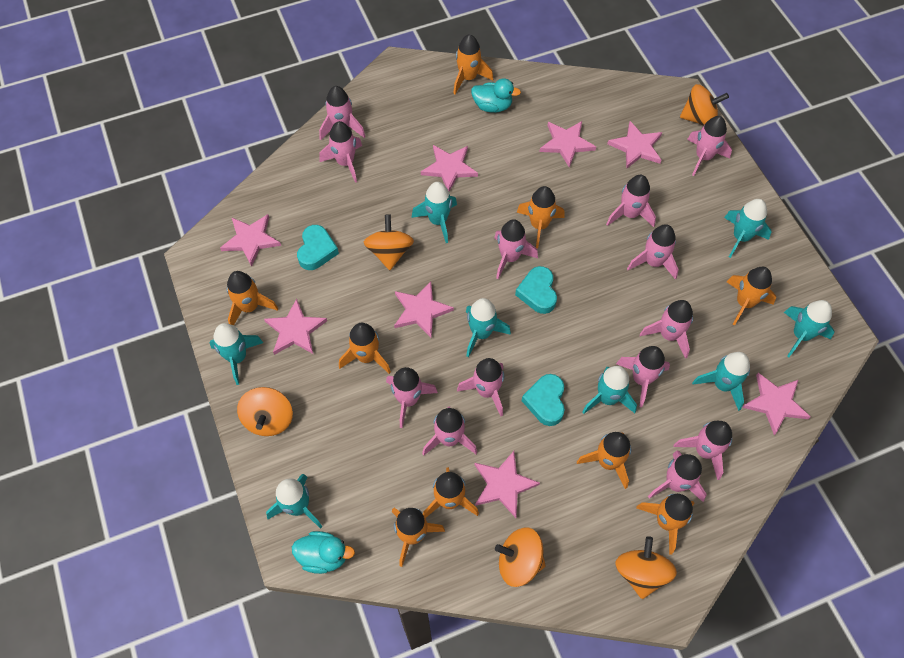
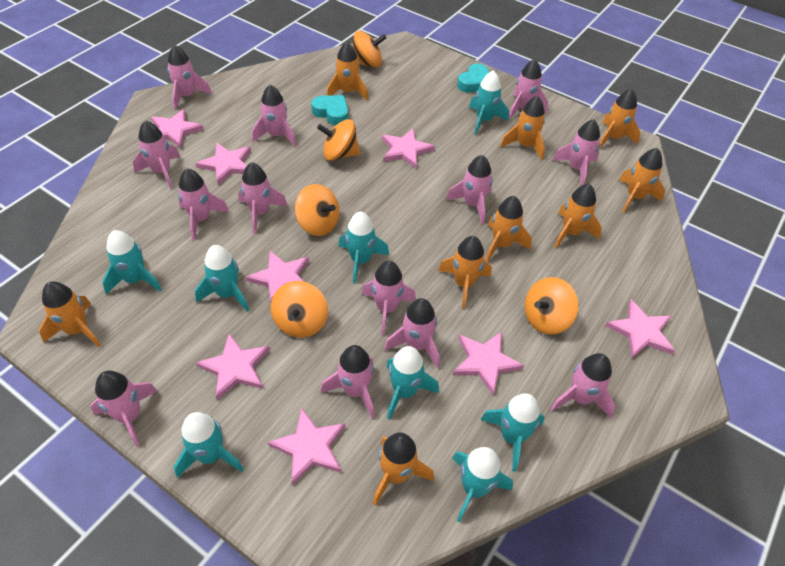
turquoise duck: [292,531,355,574] [471,78,521,113] = 2 -> none = 0
turquoise heart: [297,225,339,270] [515,266,557,314] [522,374,565,426] = 3 -> [311,95,349,125] [457,64,489,93] = 2

